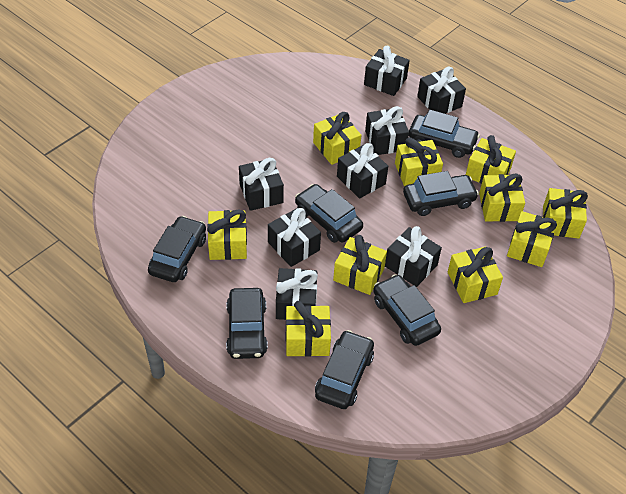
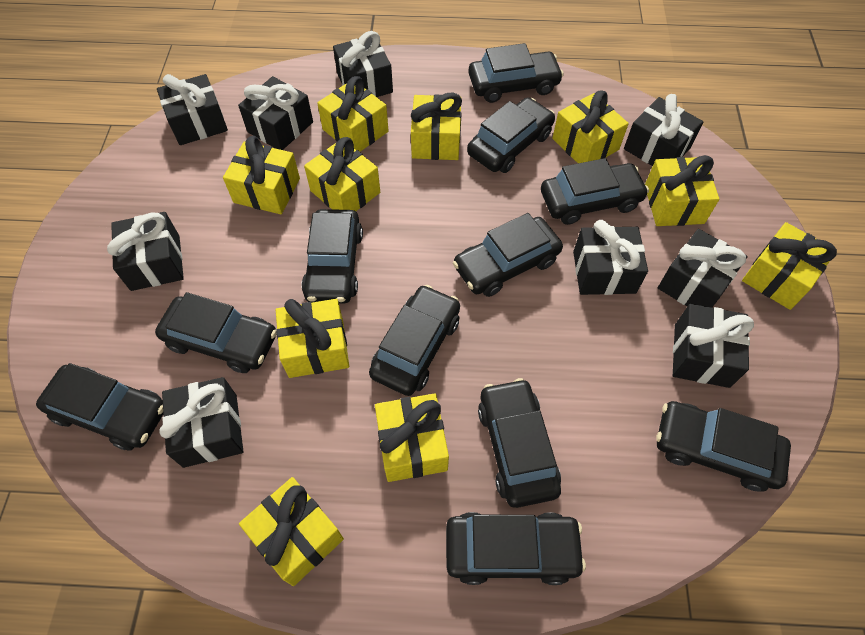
black car: [148,216,206,282] [226,288,268,359] [295,184,363,243] [315,330,374,409] [373,274,441,346] [403,171,479,216] [409,109,480,158] = 7 -> [36,363,163,451] [155,292,276,373] [301,209,363,304] [369,285,460,396] [446,512,586,585] [453,213,563,297] [467,97,555,173] [468,43,564,103] [478,378,561,508] [541,158,649,225] [656,401,791,492] = 11
black gift: [239,158,284,211] [268,208,321,267] [276,268,318,320] [337,143,388,199] [364,46,410,96] [365,106,409,155] [385,226,442,287] [417,67,466,114] = 8 -> [107,212,184,291] [157,74,228,145] [159,377,243,468] [238,76,313,150] [333,31,393,97] [573,220,648,295] [624,94,703,166] [658,229,748,308] [673,304,754,388] = 9

